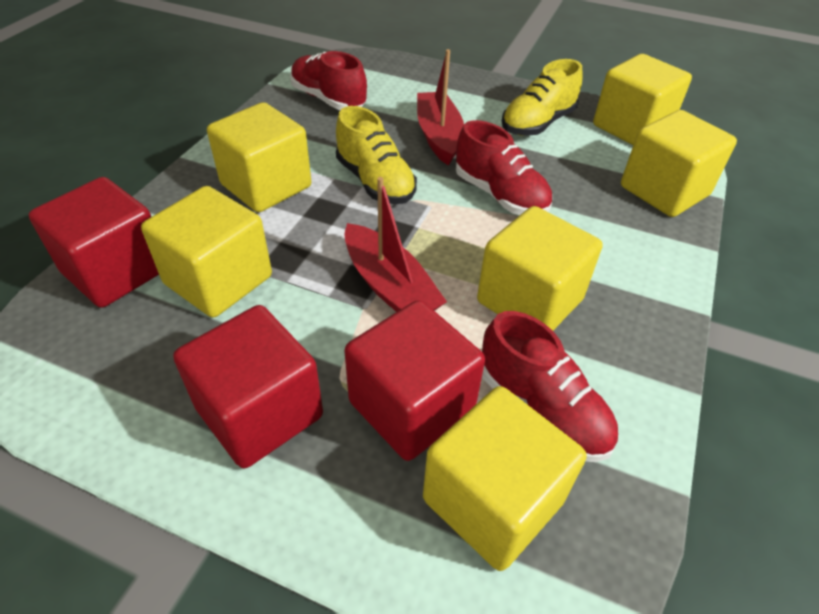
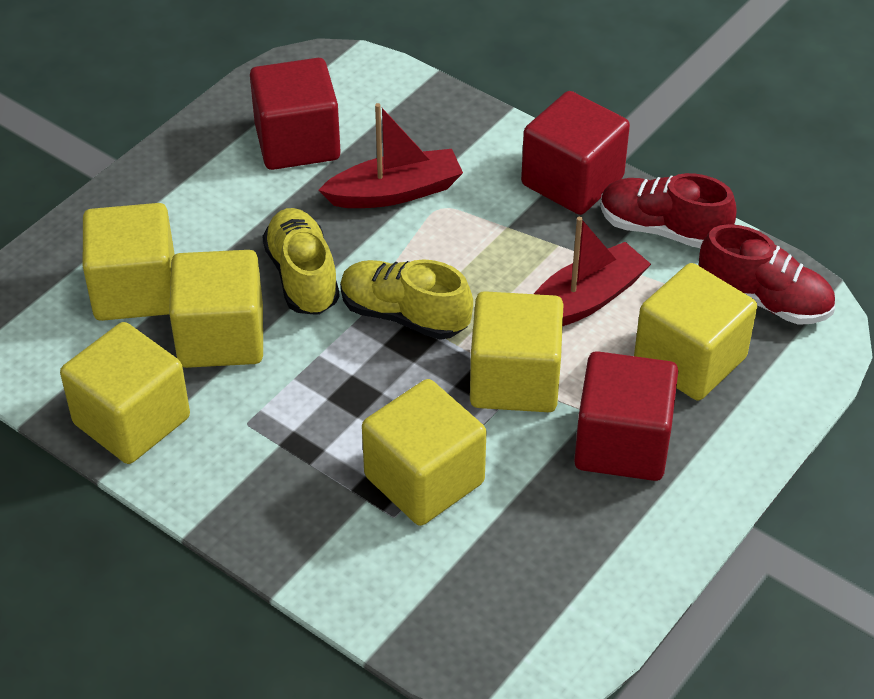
red shoe: [290,51,367,110] [456,120,552,215] [482,311,618,462] = 3 -> [601,173,737,248] [699,224,835,325] = 2

